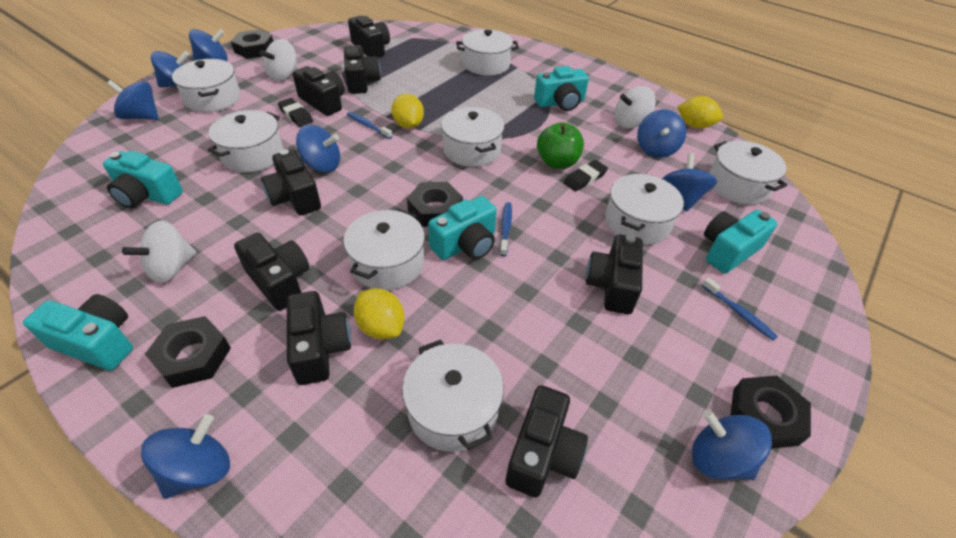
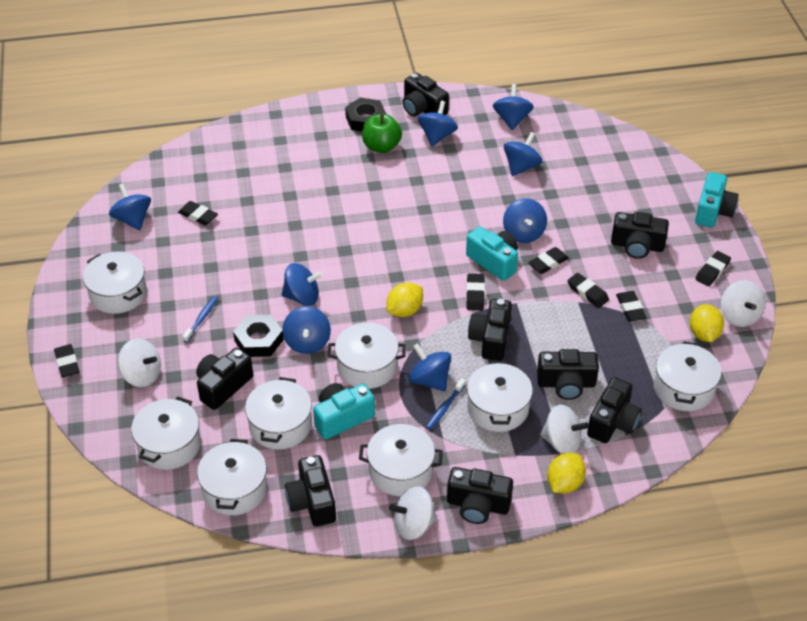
black eraser: [278,98,313,127] [564,160,608,192] = 2 -> [54,344,80,377] [178,201,218,226] [466,273,485,311] [528,247,569,274] [567,273,609,308] [616,291,647,322] [695,251,731,286] = 7
black nut: [145,316,231,388] [231,29,273,59] [407,182,463,227] [730,376,811,449] = 4 -> [233,315,284,357] [345,97,386,132] = 2
blue toothbrush: [347,112,392,139] [500,202,512,256] [702,277,778,341] = 3 -> [182,296,218,343] [426,378,466,430] = 2
turquoise camera: [23,294,133,371] [103,151,183,209] [428,196,497,260] [534,66,589,111] [704,210,778,274] = 5 -> [313,383,375,440] [466,226,518,281] [695,172,738,228] = 3
white spinning top: [122,220,196,283] [260,39,298,81] [615,86,656,128] = 3 -> [118,338,161,387] [389,486,437,540] [540,404,589,454] [721,280,766,327] = 4

